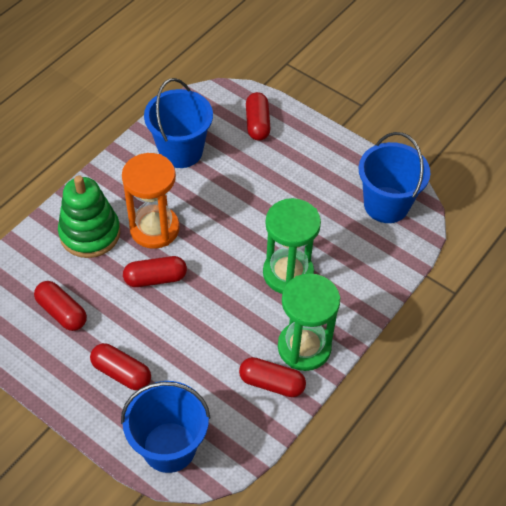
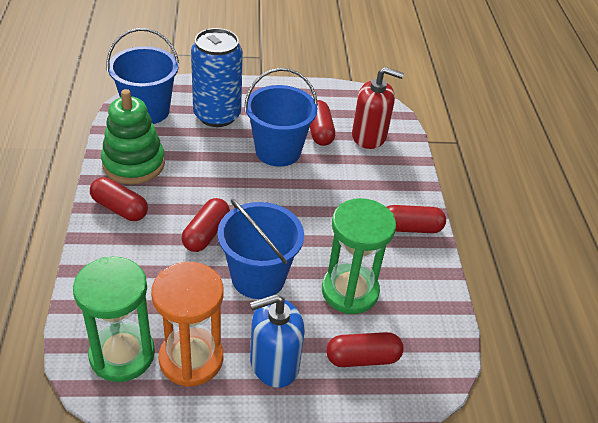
blue can: none = 0 -> [191,28,243,127] = 1
blue soap dispenser: none = 0 -> [250,294,305,388] = 1
red soap dispenser: none = 0 -> [352,67,404,149] = 1

